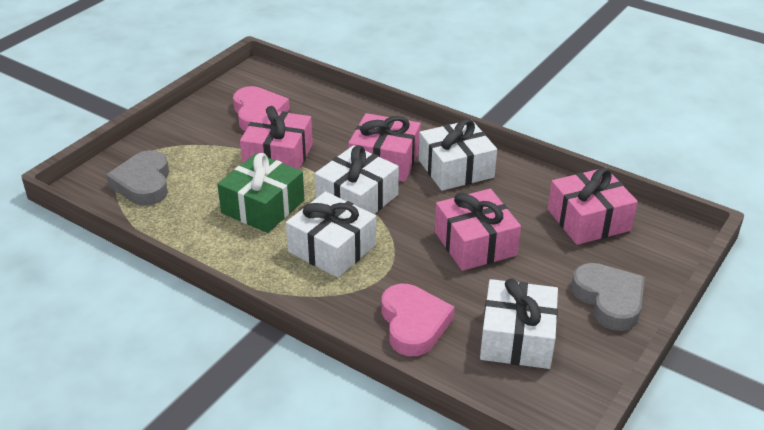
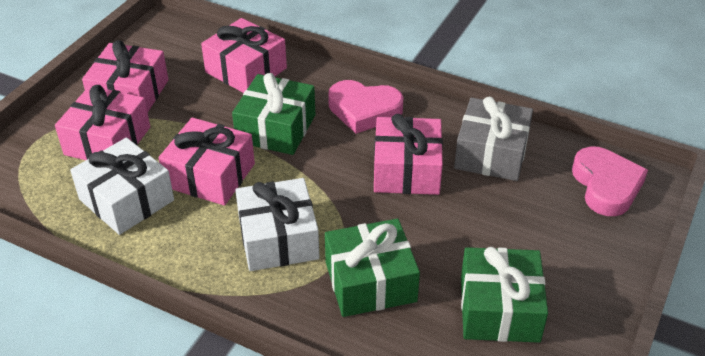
green gift: [217,153,304,233] = 1 -> [232,73,315,155] [325,219,420,317] [461,247,548,343] = 3
grey gift: none = 0 -> [454,97,533,181] = 1
grey heart: [106,150,169,206] [571,263,645,331] = 2 -> none = 0
pink gift: [240,106,313,170] [348,113,421,182] [435,189,521,271] [548,168,638,245] = 4 -> [55,85,150,160] [82,40,168,113] [159,118,255,206] [201,18,287,93] [374,114,443,195] = 5
white gift: [286,191,376,278] [315,145,399,214] [419,119,497,191] [480,278,558,369] = 4 -> [70,137,174,235] [235,178,319,271] = 2

